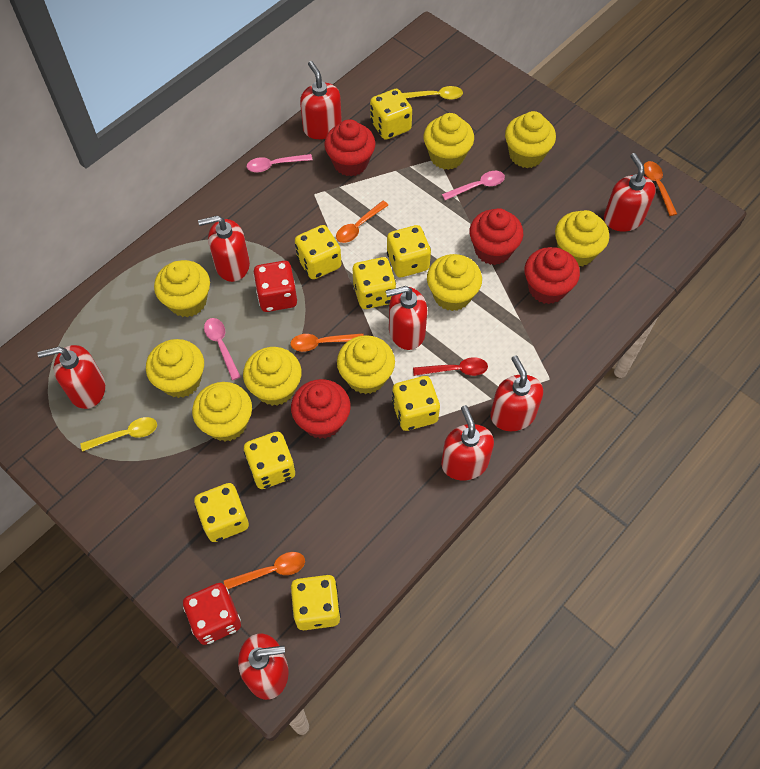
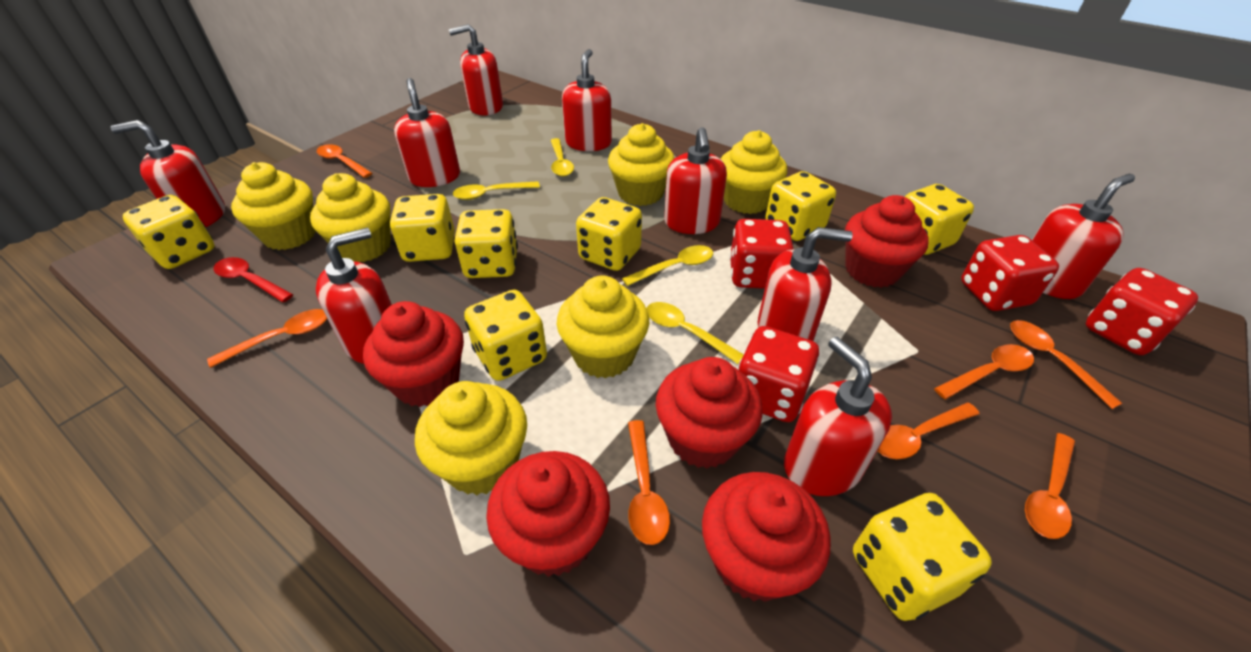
orange spoon: [224,552,305,589] [290,333,364,352] [336,201,388,243] [644,161,677,216] = 4 -> [207,309,327,368] [317,144,372,178] [628,420,670,545] [878,403,979,459] [934,344,1034,399] [1010,320,1122,409] [1025,433,1075,539] = 7
pink spoon: [204,318,241,380] [247,154,313,172] [442,171,505,200] = 3 -> none = 0
red cupcake: [291,379,351,439] [324,119,375,176] [469,208,523,265] [525,247,580,304] = 4 -> [363,301,464,407] [486,451,610,577] [656,357,763,469] [702,472,831,602] [845,195,929,288] = 5
red dice: [183,583,241,645] [253,261,297,312] = 2 -> [730,219,793,289] [738,326,819,422] [961,235,1059,311] [1086,268,1198,355] = 4
red soap dispenser: [37,345,105,409] [198,215,250,282] [238,634,289,700] [300,61,342,139] [386,286,427,350] [441,405,494,480] [490,355,543,431] [604,153,656,231] = 8 -> [110,120,225,227] [316,228,392,364] [394,78,460,187] [449,24,503,116] [562,49,612,151] [664,127,727,234] [758,227,853,341] [784,337,892,496] [1032,174,1135,299] = 9
yellow cupcake: [146,339,204,398] [154,260,210,317] [192,382,252,441] [243,347,302,406] [337,335,395,394] [424,113,474,170] [427,254,482,311] [505,111,556,168] [555,210,609,266] = 9 -> [231,162,316,250] [310,173,391,262] [415,381,527,495] [557,276,649,378] [608,123,674,206] [721,130,787,214] = 6
yellow spoon: [80,417,157,452] [402,86,463,100] = 2 -> [453,181,540,200] [550,138,574,176] [622,245,713,286] [646,302,744,364] = 4

